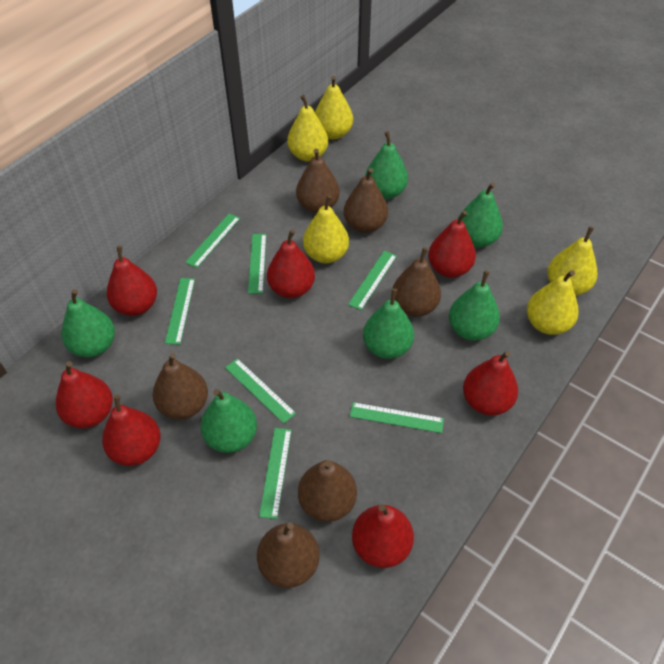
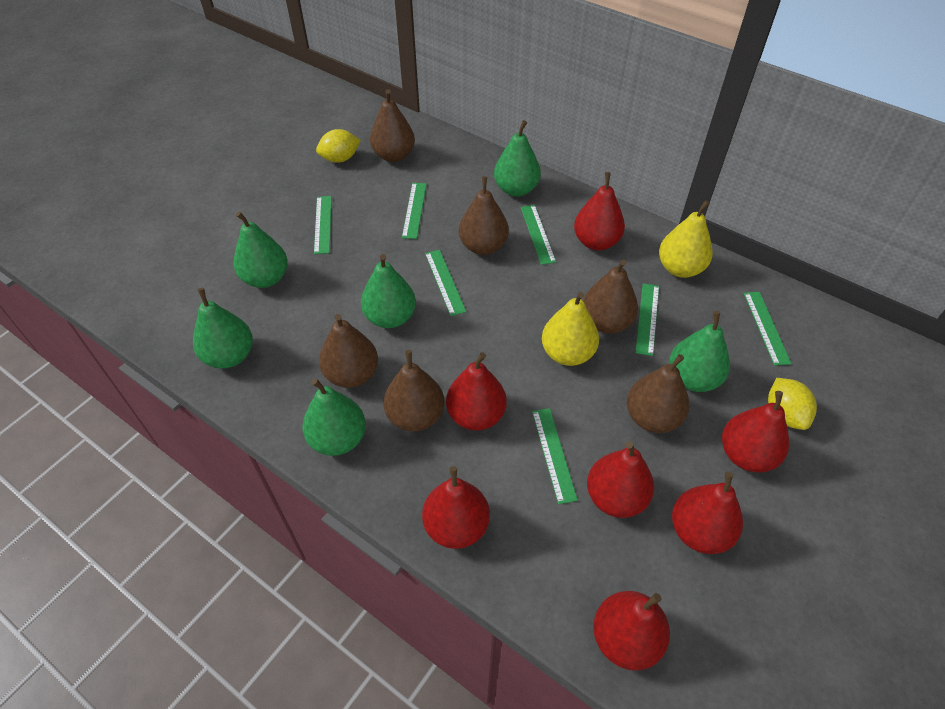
yellow lemon: none = 0 -> [316,129,361,163] [768,378,817,430] = 2
yellow pear: [287,95,328,161] [303,195,349,264] [315,76,353,140] [527,270,579,335] [547,226,597,296] = 5 -> [542,292,599,366] [659,200,713,278] = 2

